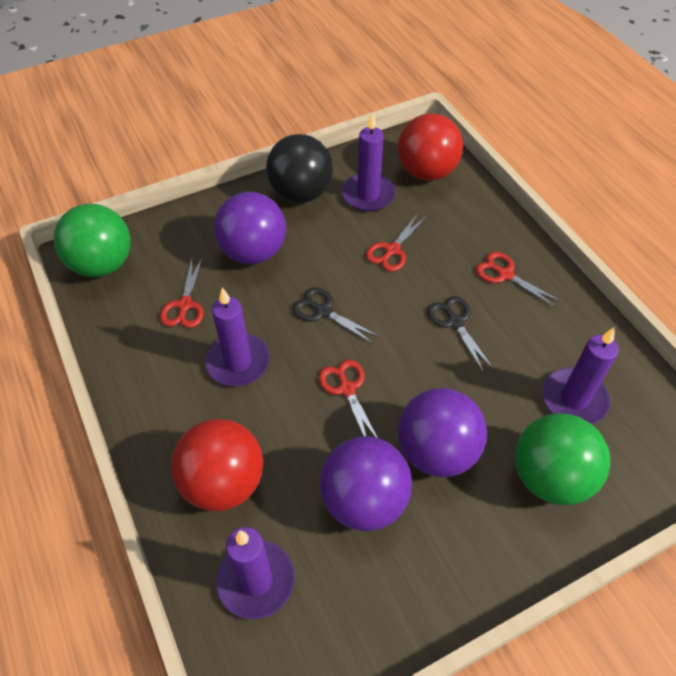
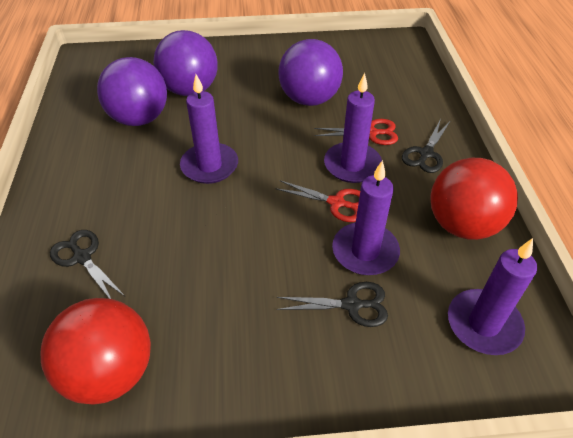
black ball: [266,134,333,203] = 1 -> none = 0
black scissors: [292,287,379,343] [427,296,494,373] = 2 -> [50,230,125,299] [276,282,388,327] [402,119,450,173] = 3
green ball: [53,204,131,277] [515,413,610,505] = 2 -> none = 0
red scissors: [160,258,204,328] [319,360,378,438] [366,213,427,272] [476,252,562,308] = 4 -> [275,180,360,222] [314,119,398,145] = 2

